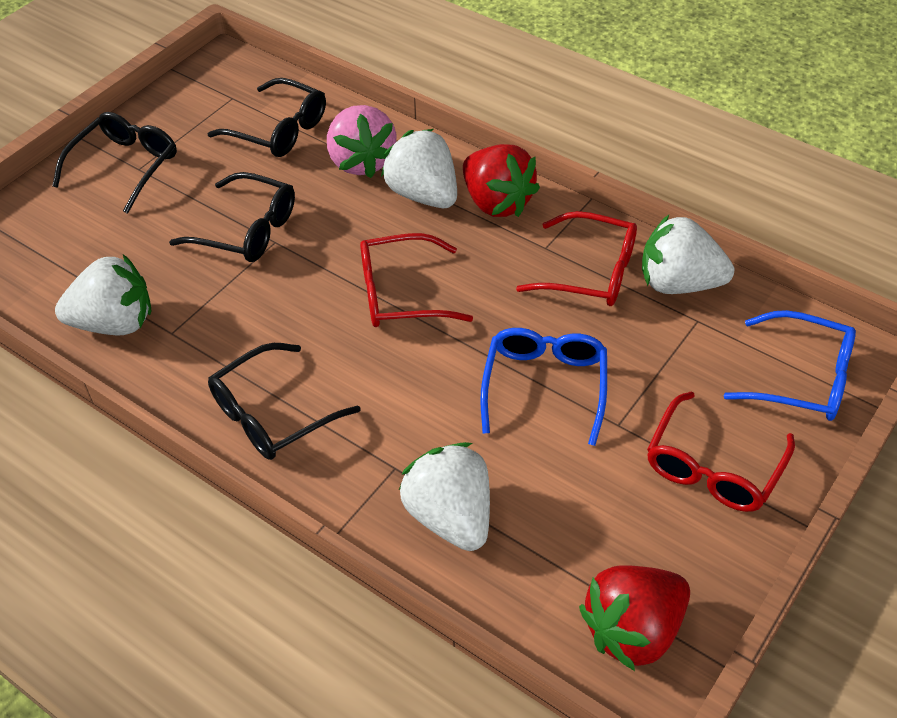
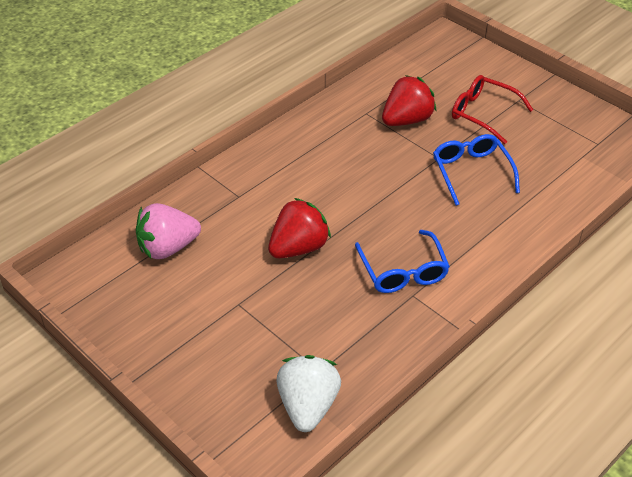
black glasses: [52,112,177,214] [169,172,295,262] [207,78,326,157] [208,343,360,460] = 4 -> none = 0
red glasses: [360,233,473,327] [516,211,637,306] [647,392,795,512] = 3 -> [452,75,533,144] = 1
white strawberry: [55,254,151,336] [381,129,457,208] [399,442,490,551] [642,215,734,294] = 4 -> [276,355,341,432] = 1

